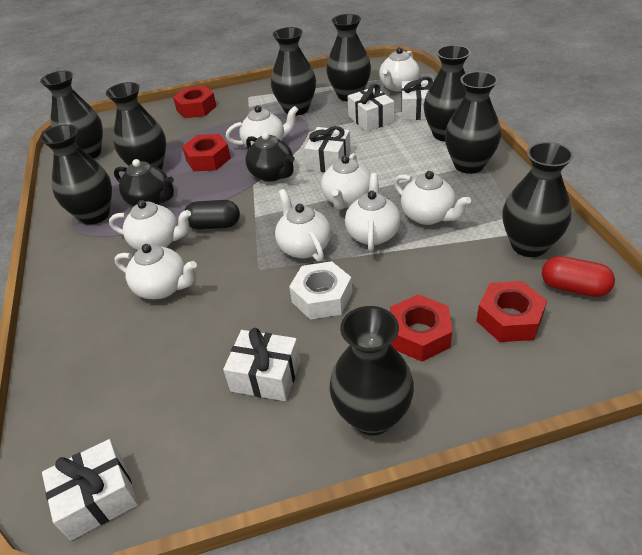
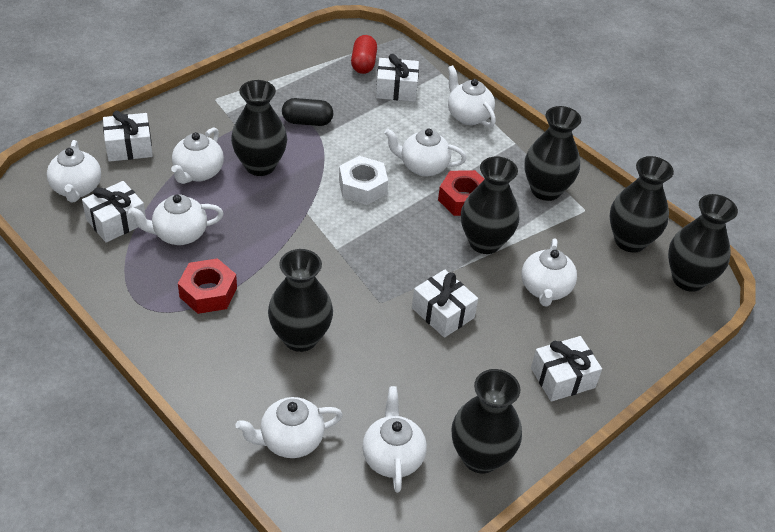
black teapot: [114,159,174,206] [245,132,295,182] = 2 -> none = 0
black vase: [40,71,103,159] [40,124,112,225] [106,82,166,170] [271,27,316,116] [326,14,371,101] [329,306,414,436] [424,45,471,142] [445,71,501,174] [503,142,574,257] = 9 -> [231,80,287,176] [268,249,333,352] [451,369,522,474] [461,156,519,254] [525,106,581,201] [610,156,674,253] [668,194,738,292] = 7
red nut: [173,86,216,118] [182,134,231,171] [390,294,452,362] [476,281,547,342] = 4 -> [178,258,237,314] [438,170,484,216] = 2

